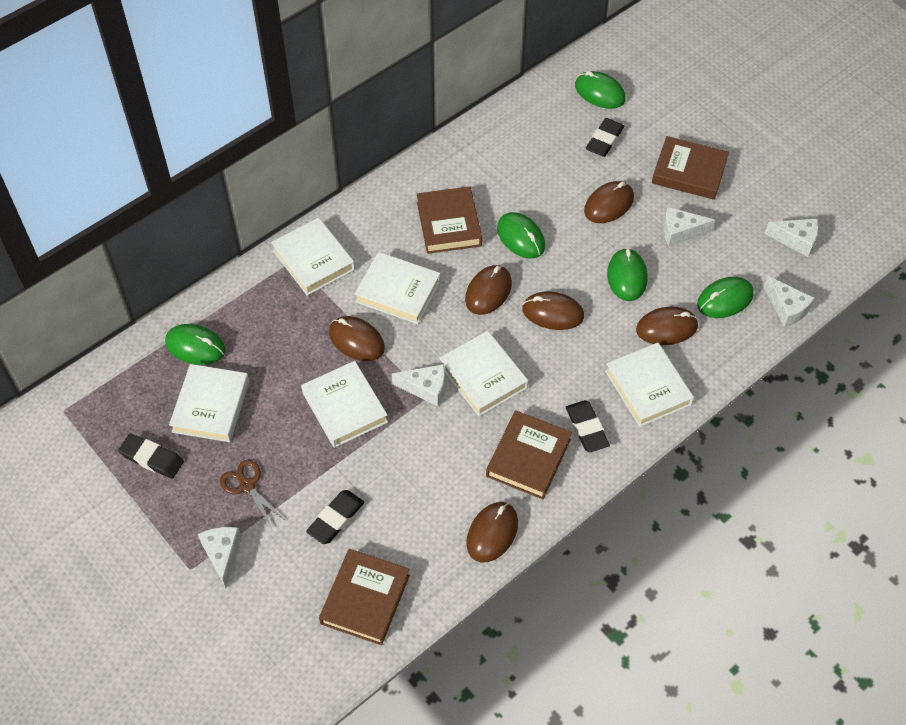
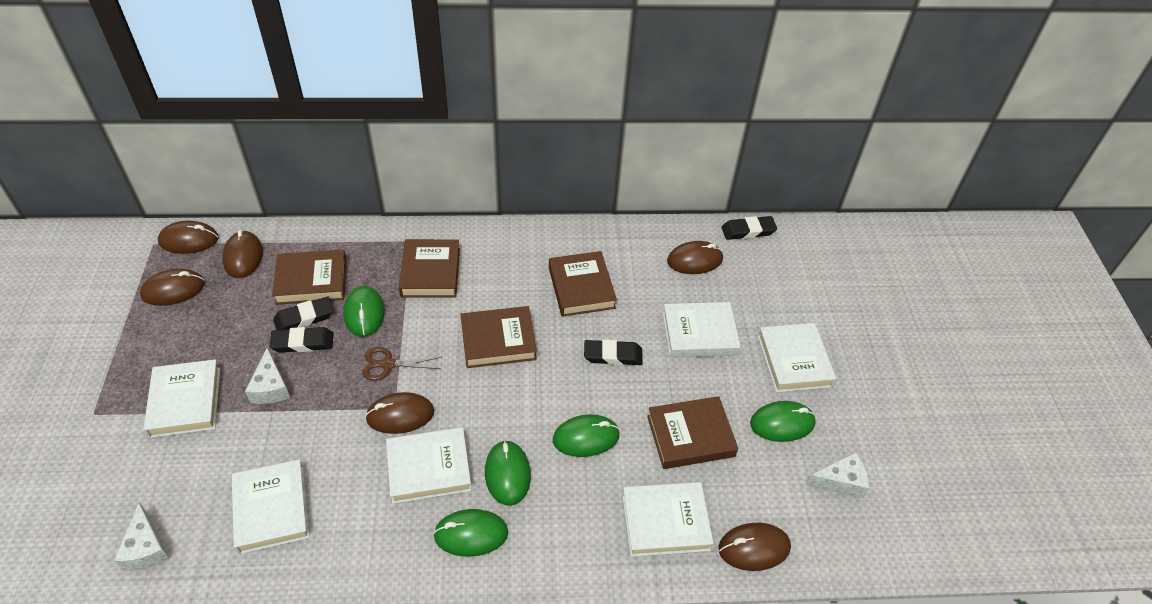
brown book: [319,549,410,645] [417,186,482,254] [486,411,572,499] [652,136,729,200] = 4 -> [272,250,346,305] [399,239,460,297] [461,306,537,368] [549,251,617,317] [647,396,738,469] = 5
white cheese: [198,527,242,588] [392,364,445,407] [663,207,715,246] [764,276,815,327] [765,218,818,257] = 5 -> [114,503,170,571] [245,348,290,404] [805,452,869,499] = 3

